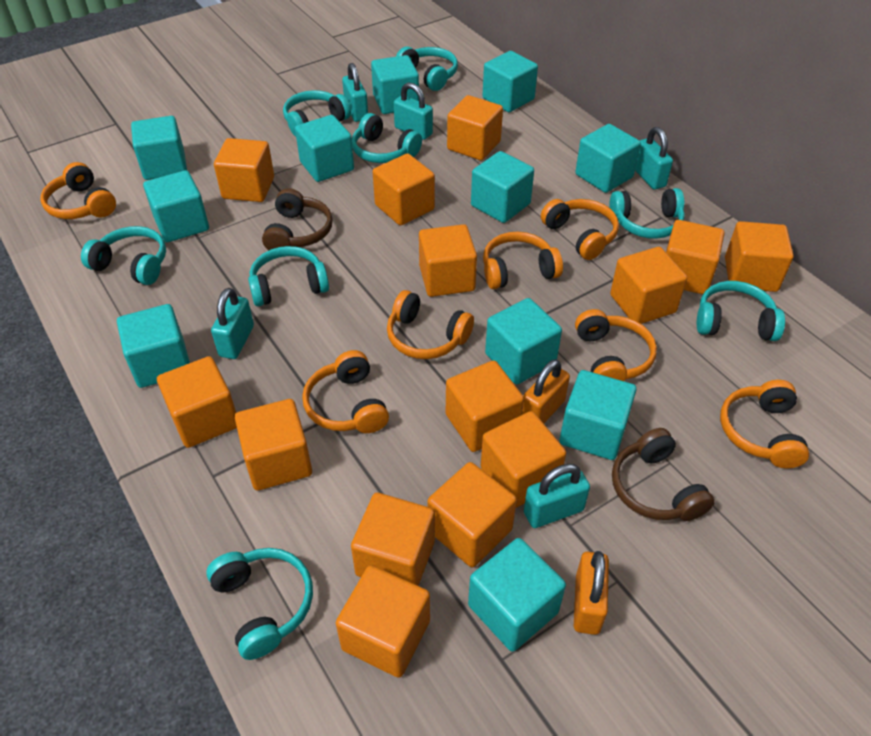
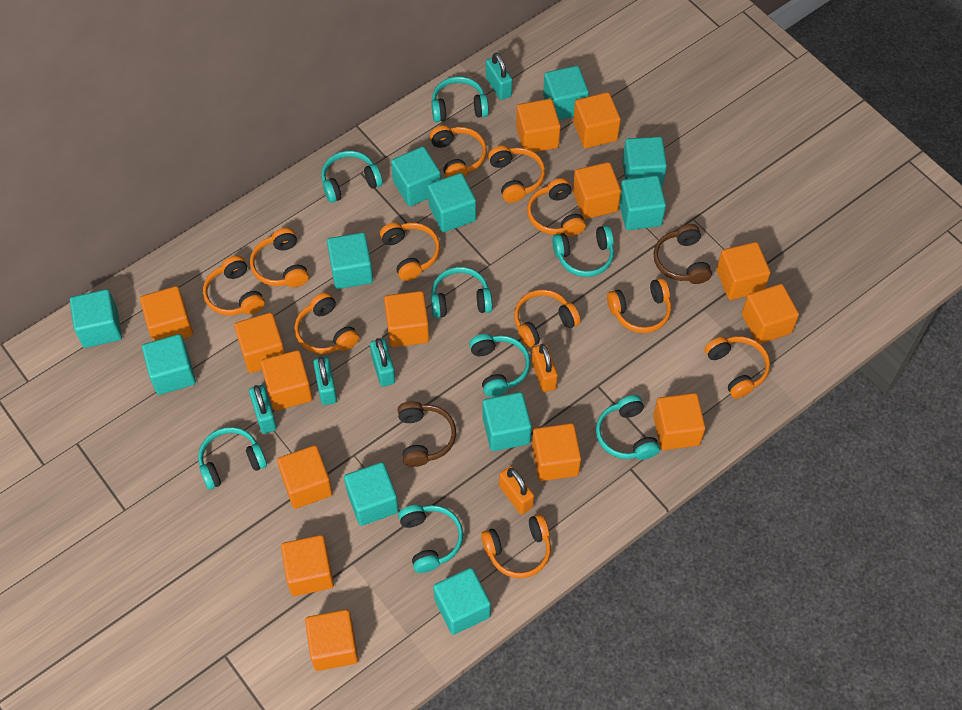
orange headphones: [41,162,116,219] [302,350,389,433] [387,290,474,359] [483,232,563,289] [541,199,619,260] [575,309,657,381] [720,380,809,468] = 7 -> [203,256,265,316] [250,228,309,287] [294,292,359,354] [380,222,440,281] [430,125,487,178] [481,514,551,578] [488,145,545,203] [514,289,580,348] [527,178,586,236] [607,278,671,333] [705,336,770,399] = 11
turquoise padlock: [211,288,254,359] [342,63,368,122] [394,82,433,140] [524,464,590,528] [635,127,673,190] = 5 -> [249,385,277,434] [313,357,337,405] [370,338,395,387] [486,53,512,100] = 4

